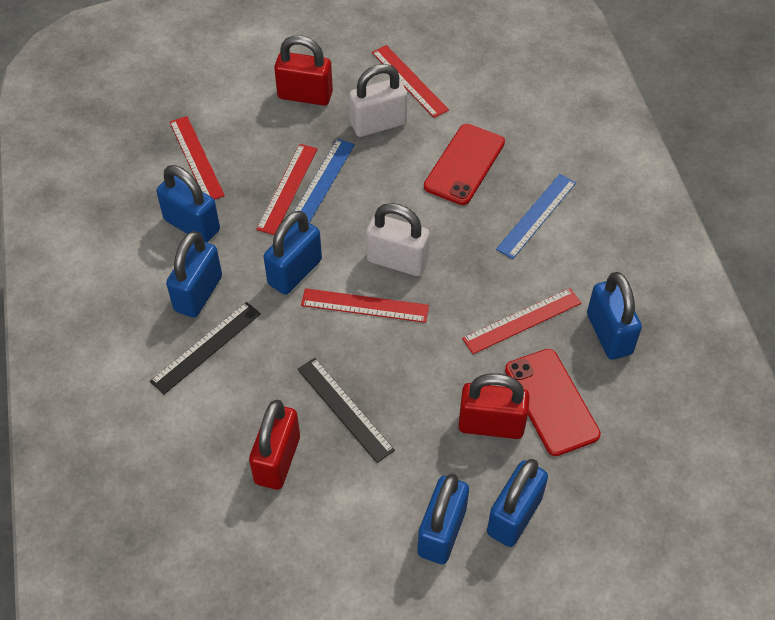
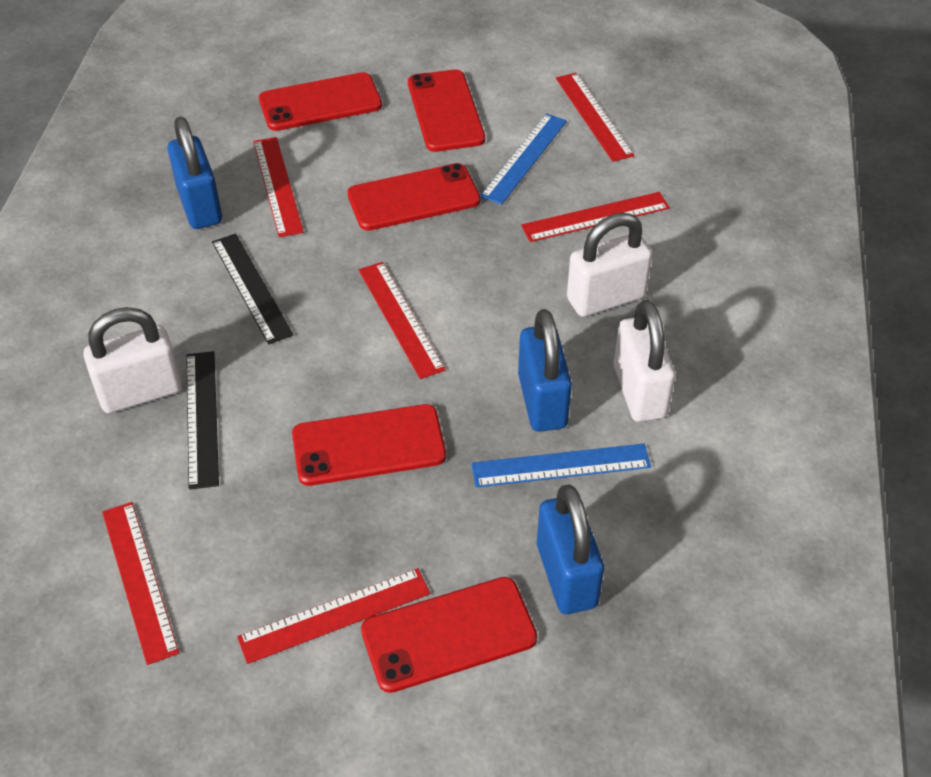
blue padlock: [156,165,220,242] [166,231,222,318] [264,211,322,295] [417,473,469,564] [487,459,548,547] [587,272,642,359] = 6 -> [167,117,222,229] [518,309,572,432] [537,484,604,614] = 3
red padlock: [249,400,300,490] [274,35,333,106] [458,373,530,439] = 3 -> none = 0
red phone: [424,124,505,205] [505,349,601,456] = 2 -> [259,72,382,131] [292,404,446,486] [347,163,481,231] [361,577,537,693] [408,69,485,152] = 5
red ruler: [170,116,225,200] [256,144,317,235] [301,288,429,323] [372,45,449,118] [462,288,581,354] = 5 -> [102,502,179,665] [237,568,430,664] [253,137,304,237] [359,262,445,379] [521,192,670,242] [556,73,634,162] = 6
white padlock: [349,64,407,137] [366,203,430,276] = 2 -> [83,307,182,413] [567,213,652,317] [614,300,675,422] = 3

